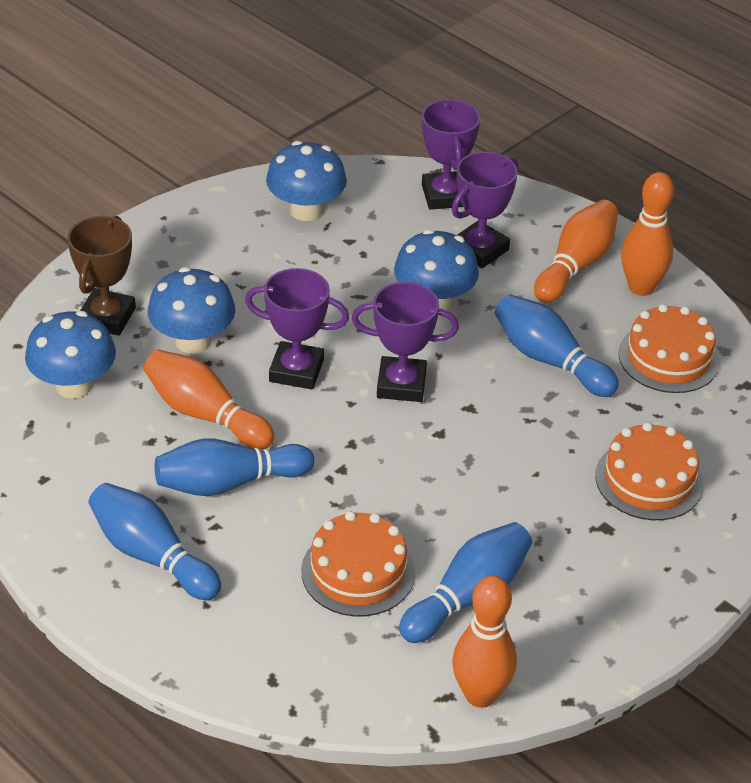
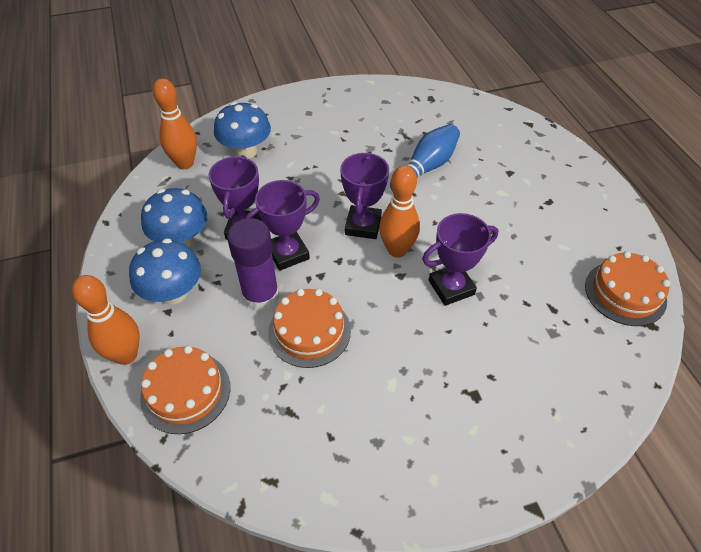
blue bowling pin: [89,483,221,600] [155,438,314,496] [399,522,532,643] [495,294,619,397] = 4 -> [390,124,460,191] = 1
blue mushroom: [25,311,116,399] [148,267,235,354] [266,141,347,221] [394,229,479,310] = 4 -> [129,238,201,305] [141,188,207,247] [214,102,271,159] = 3
brown trophy: [67,216,136,336] = 1 -> none = 0
orange bowling pin: [144,350,274,450] [452,575,517,708] [534,200,618,303] [621,172,674,296] = 4 -> [72,275,140,365] [153,78,197,169] [379,165,420,258] = 3
purple glue stick: none = 0 -> [227,218,279,311] = 1

